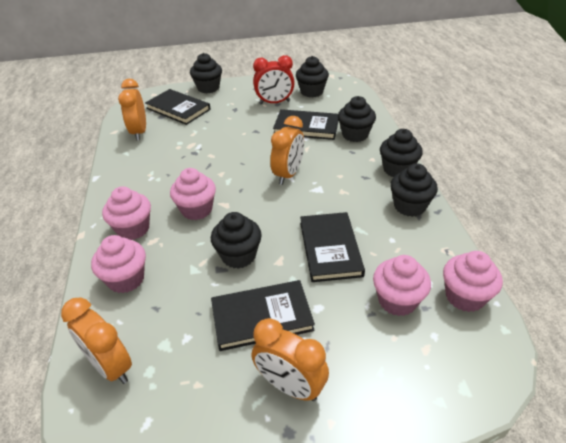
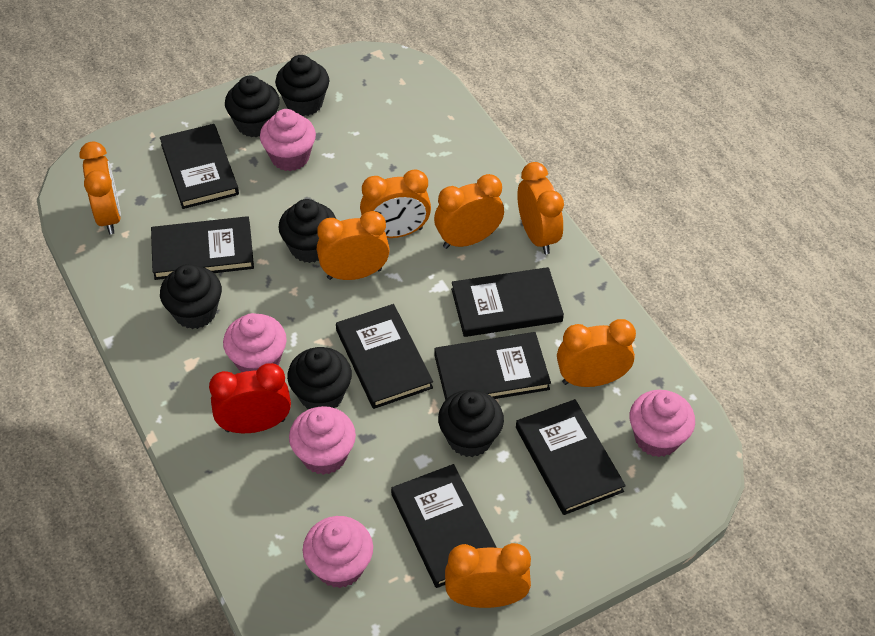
black book: [145,89,211,125] [211,280,315,351] [273,109,339,140] [300,212,365,282] = 4 -> [151,216,254,280] [160,124,239,209] [336,304,433,409] [391,464,497,588] [434,332,551,400] [451,267,564,337] [516,399,626,515] = 7
orange clock: [61,298,132,384] [118,79,146,140] [252,318,329,401] [270,116,304,185] = 4 -> [79,142,121,234] [317,211,390,280] [360,169,431,238] [434,174,504,249] [445,543,531,608] [517,162,564,254] [557,319,636,387] = 7

